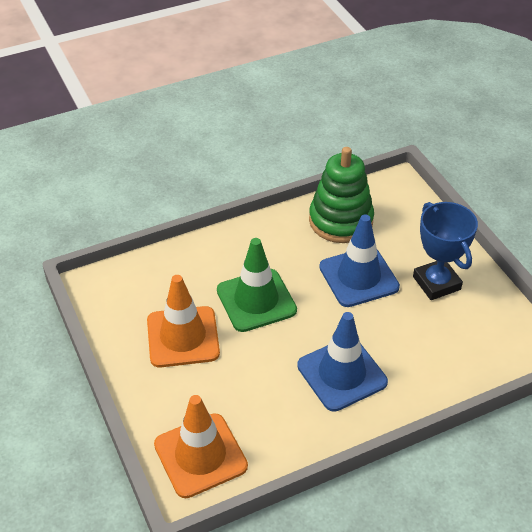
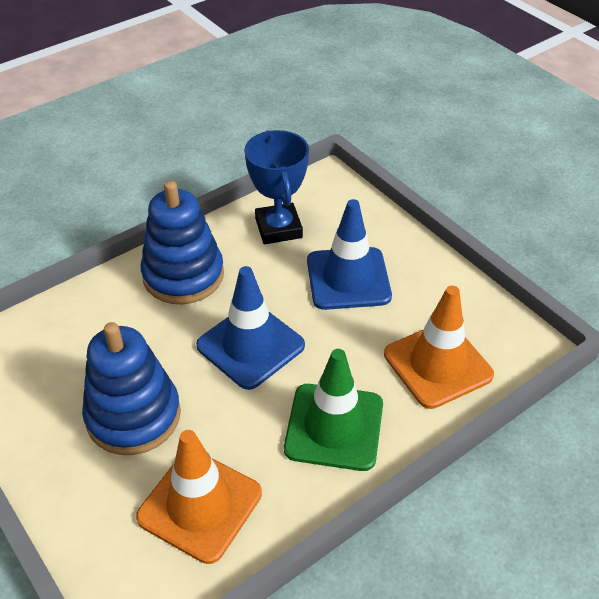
blue stacking toy: none = 0 -> [82,322,181,455] [141,180,224,304] = 2
green stacking toy: [309,147,374,243] = 1 -> none = 0

